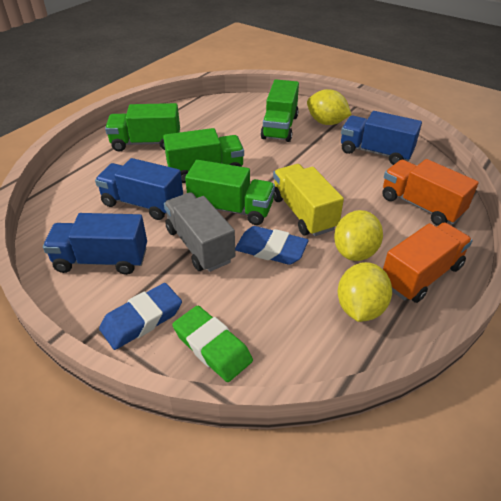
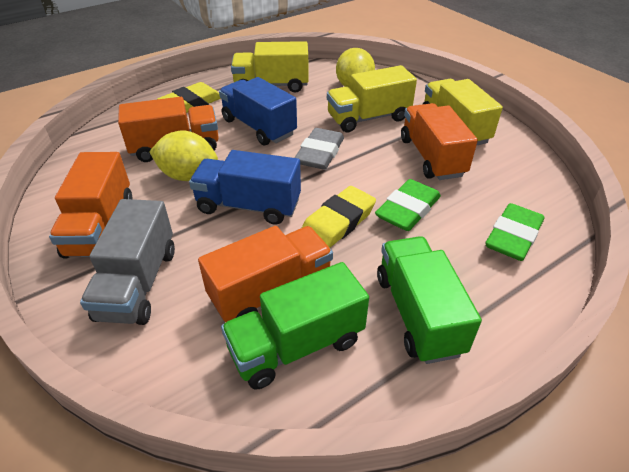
blue eraser: [99,283,182,350] [235,226,308,265] = 2 -> none = 0
blue truck: [43,213,147,275] [95,158,183,220] [341,111,422,165] = 3 -> [189,150,301,225] [219,77,297,145] = 2
green eraser: [172,306,253,382] = 1 -> [375,179,441,231] [485,203,545,261] = 2
green truck: [105,103,180,151] [163,128,244,183] [185,160,275,225] [261,79,299,142] = 4 -> [221,262,369,390] [377,236,482,364] = 2
grey eraser: none = 0 -> [295,128,344,170] = 1
orange truck: [382,159,479,226] [383,222,473,303] = 2 -> [49,152,132,258] [118,97,219,162] [198,226,333,322] [401,103,478,180] = 4
yellow eraser: none = 0 -> [158,82,221,113] [302,186,376,248] = 2
yellow lemon: [307,89,352,125] [334,210,383,261] [338,262,392,322] = 3 -> [149,130,218,181] [336,48,375,88] = 2
yellow truck: [273,164,344,236] = 1 -> [231,41,309,93] [327,65,417,132] [422,79,503,146] = 3

